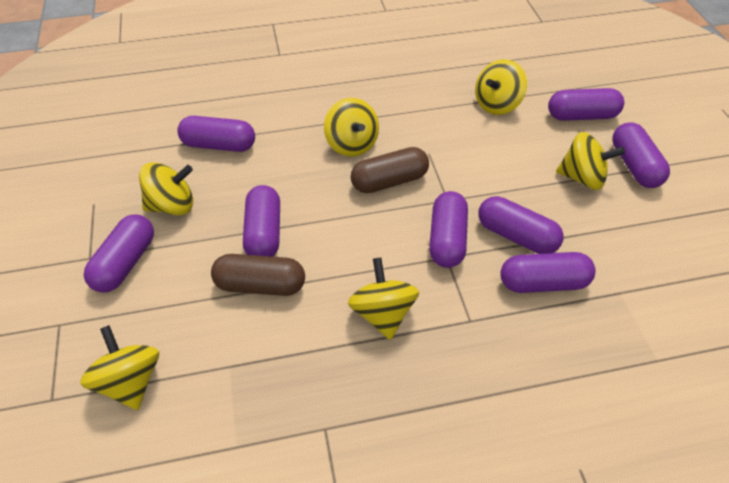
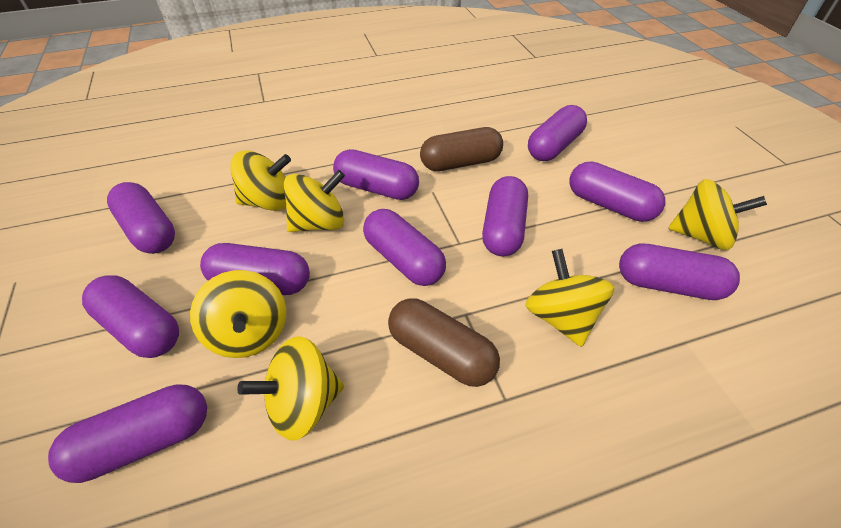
purple capsule: [84,215,154,293] [177,116,255,152] [243,185,280,257] [429,191,468,268] [478,196,563,254] [500,252,596,293] [548,88,624,121] [612,122,670,188] = 8 -> [48,384,207,483] [82,275,179,358] [107,182,175,254] [200,243,310,295] [333,149,419,200] [363,209,446,286] [482,176,528,256] [528,105,587,161] [570,161,665,222] [619,244,740,300] = 10

